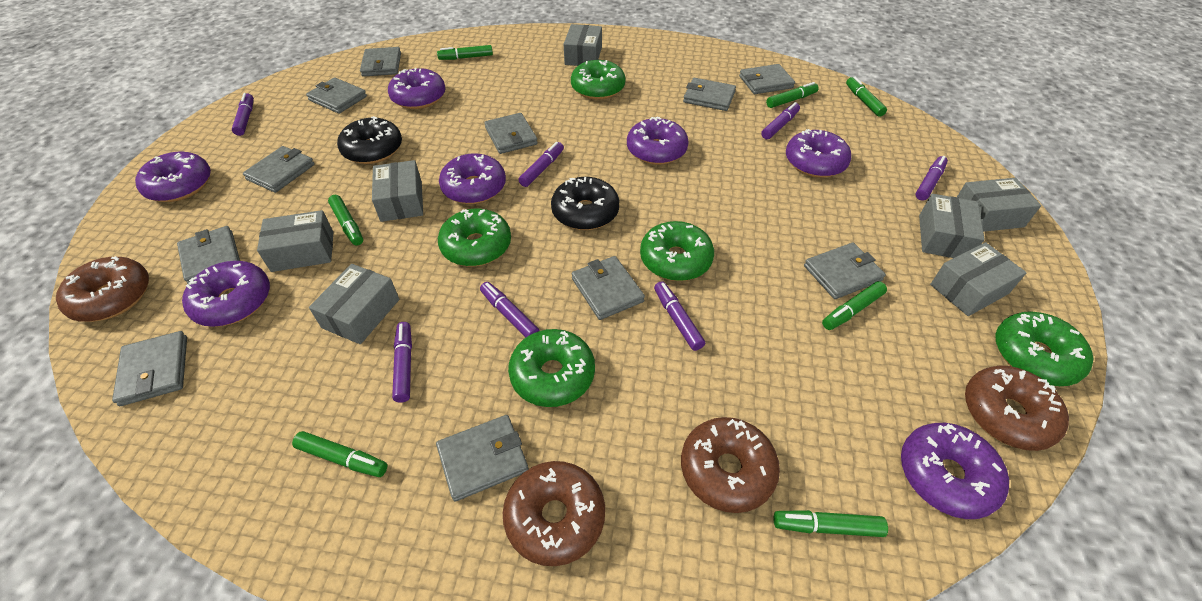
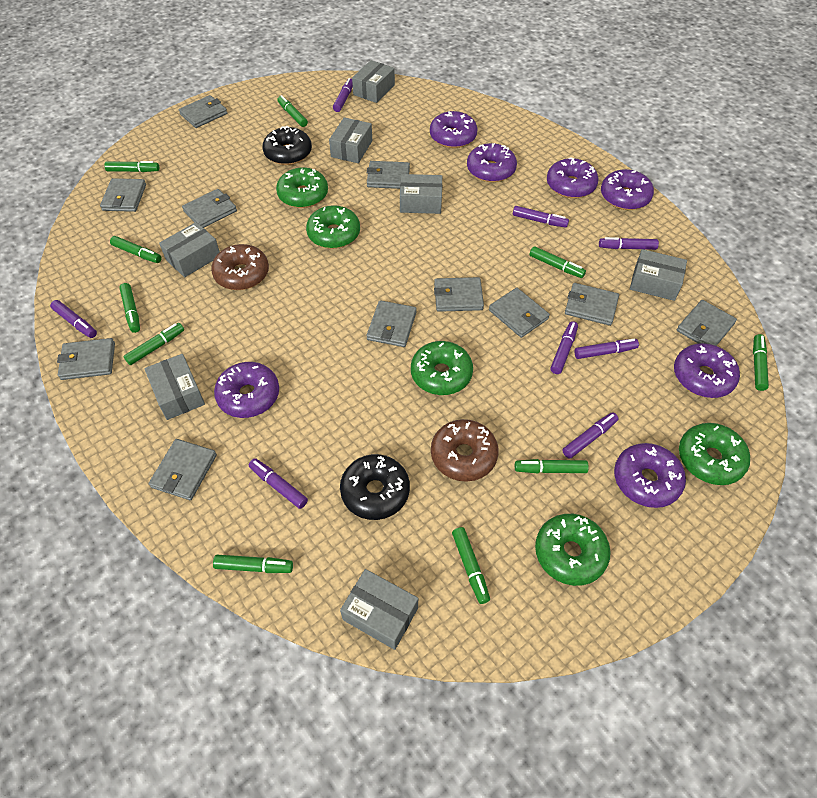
brown donut: [56,256,149,322] [503,461,605,566] [681,417,780,513] [965,366,1069,451] = 4 -> [211,244,269,290] [431,419,499,482] = 2
green marker: [292,431,387,477] [328,195,363,246] [437,45,493,60] [766,82,819,108] [773,510,888,537] [822,281,887,330] [846,76,887,117] = 7 -> [104,161,159,172] [110,236,162,263] [119,283,140,333] [124,323,184,365] [213,555,293,573] [278,95,308,127] [452,527,490,604] [515,459,589,473] [530,246,586,278] [753,334,769,391] = 10
purple marker: [232,93,254,136] [392,322,412,403] [480,282,540,337] [519,142,564,187] [654,281,705,351] [761,102,800,139] [915,156,948,201] = 7 -> [50,300,97,338] [249,458,308,509] [333,78,353,112] [513,206,569,228] [550,321,578,374] [562,412,618,459] [574,339,639,359] [599,237,659,250] = 8

